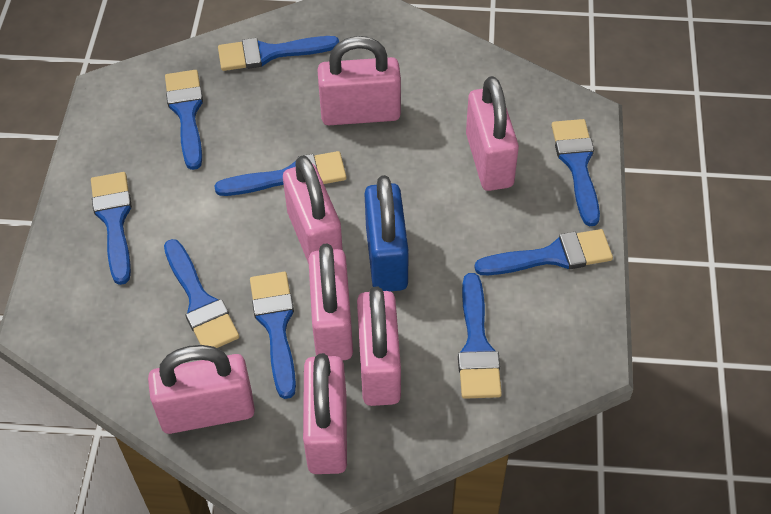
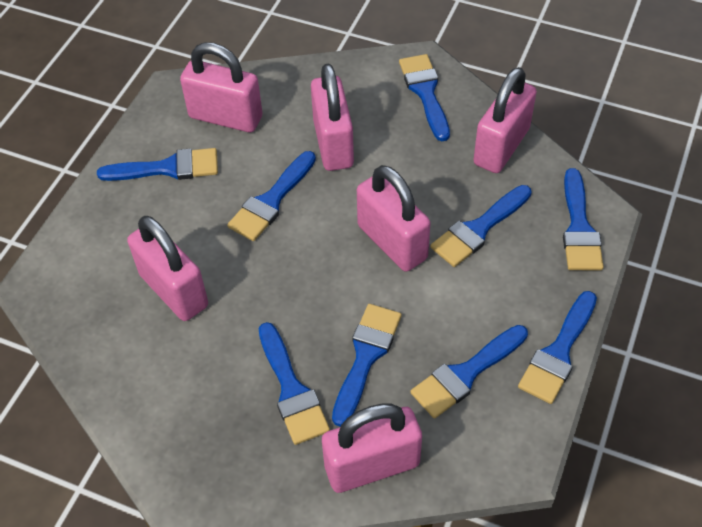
blue padlock: [364,175,408,291] = 1 -> none = 0
pink padlock: [148,345,255,434] [283,155,343,264] [303,353,347,474] [308,243,353,360] [318,36,401,125] [357,287,401,406] [466,76,519,191] = 7 -> [127,216,208,321] [180,42,263,133] [311,64,354,171] [322,404,422,493] [357,165,431,272] [474,67,537,173] = 6

